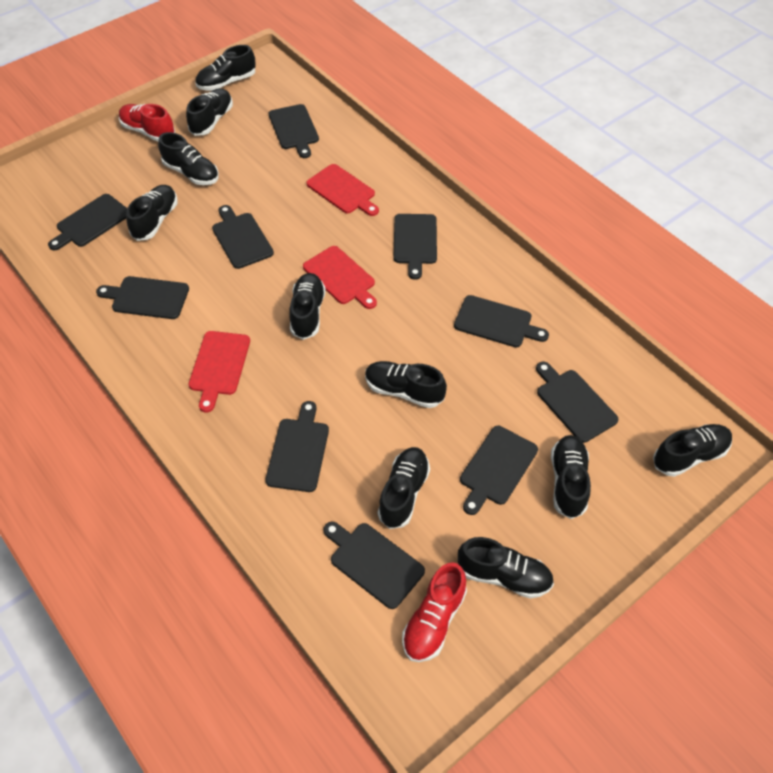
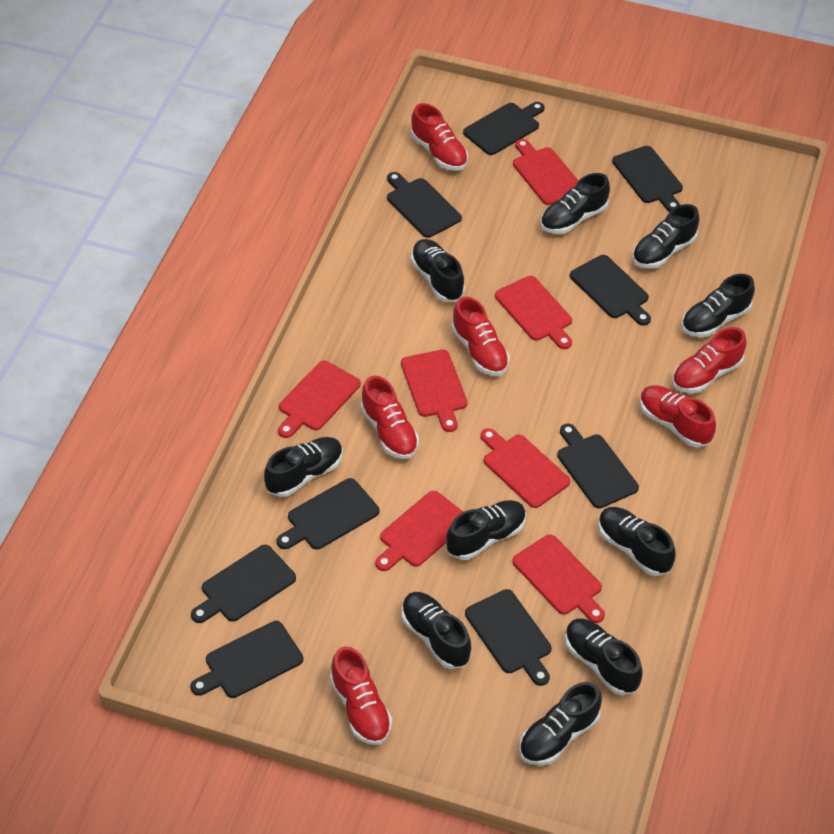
black cutting board: [48,194,127,251] [96,276,189,319] [212,205,274,269] [265,401,329,492] [269,104,319,158] [323,522,425,609] [393,214,437,280] [454,295,549,347] [460,426,538,515] [536,362,619,443] = 10 -> [190,621,303,698] [191,545,296,623] [277,478,379,550] [387,172,462,238] [463,102,545,155] [465,589,551,686] [557,424,639,509] [570,255,651,326] [612,146,683,212] = 9
red cutting board: [189,331,250,412] [303,246,377,309] [306,164,379,216] = 3 -> [278,361,361,438] [375,491,463,571] [401,350,468,432] [481,428,570,508] [495,276,572,349] [512,534,605,623] [513,139,579,205] = 7
red shoe: [119,104,175,142] [402,562,467,662] = 2 -> [330,646,392,745] [360,376,419,459] [411,103,468,171] [451,296,509,376] [640,385,716,447] [672,327,746,393] = 6

